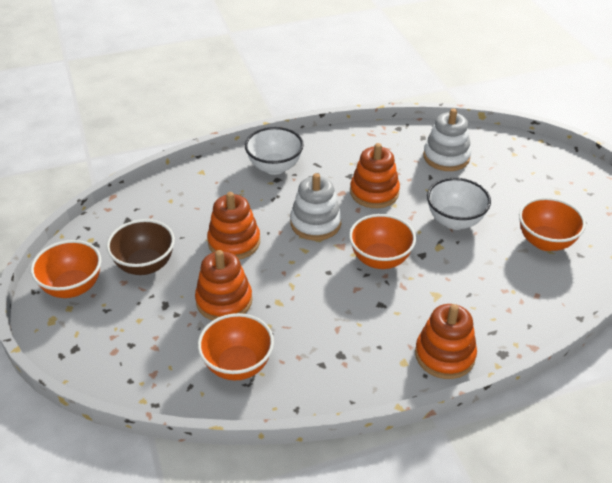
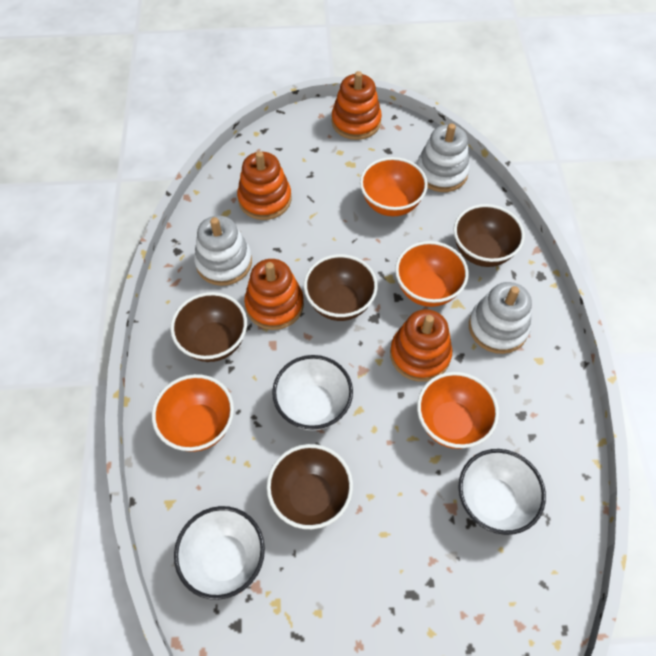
brown bowl: [106,219,175,275] = 1 -> [171,292,247,362] [267,444,353,529] [304,254,378,321] [453,204,525,267] = 4
white bowl: [245,127,304,175] [427,178,491,230] = 2 -> [174,506,265,600] [272,355,353,431] [458,449,546,535] = 3
white stacking toy: [290,173,342,241] [423,108,471,171] = 2 -> [194,215,252,286] [417,123,470,192] [469,282,532,354] = 3

